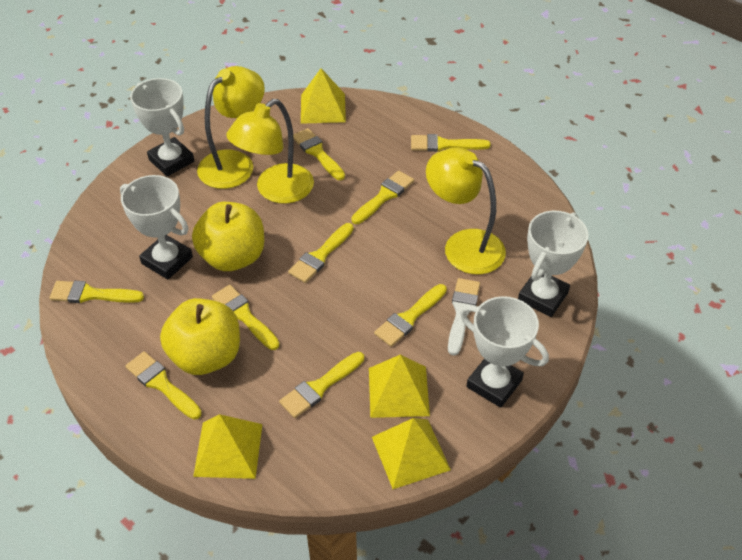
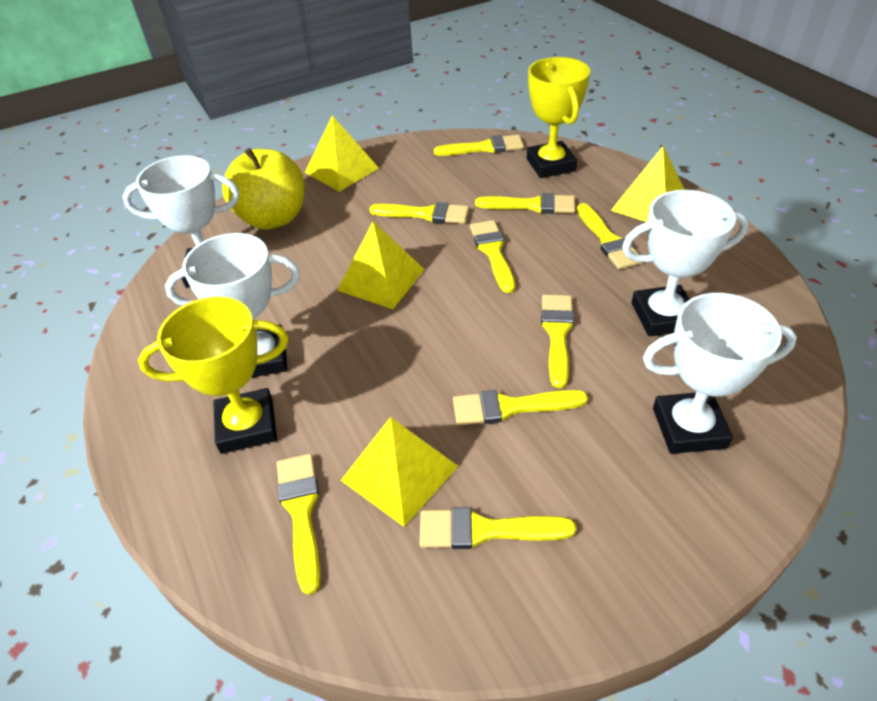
white brush: [448,278,480,356] = 1 -> none = 0
yellow apple: [160,298,240,375] [192,202,264,271] = 2 -> [222,148,304,230] = 1
yellow lamp: [197,66,265,189] [226,99,314,204] [426,148,506,274] = 3 -> none = 0
yellow trophy: none = 0 -> [138,297,289,454] [527,57,590,178] = 2

